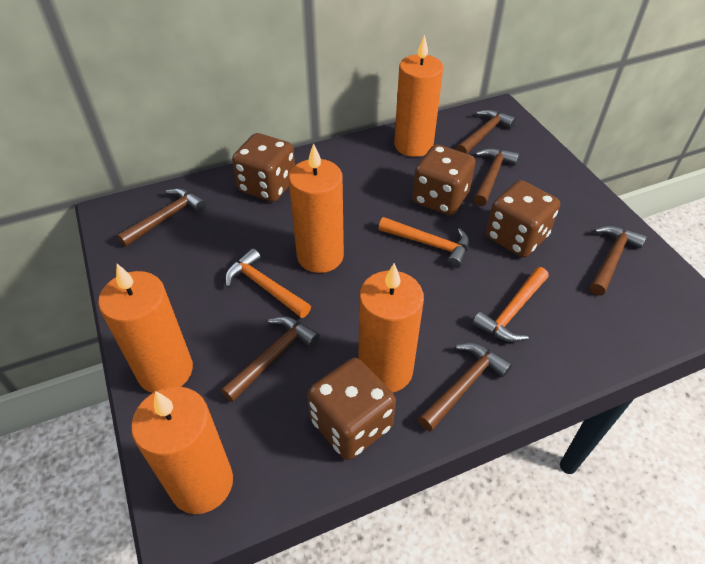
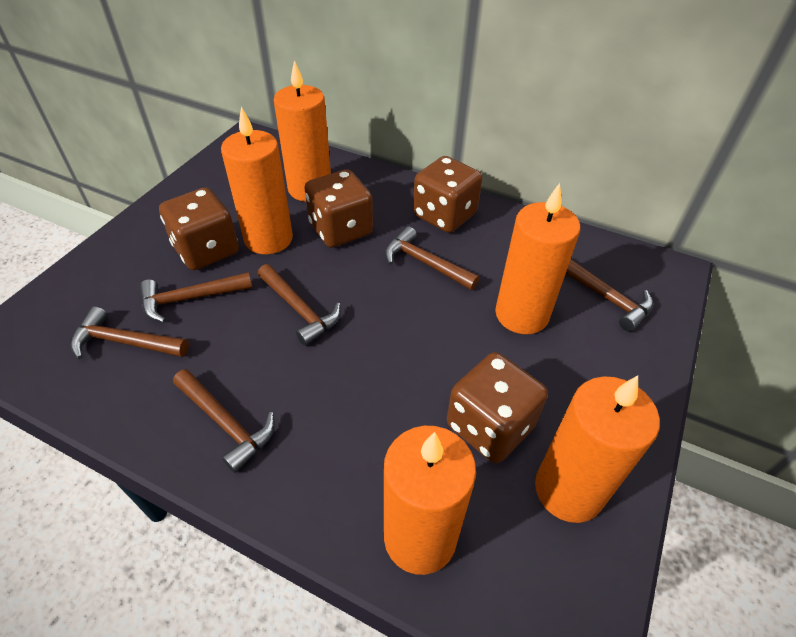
orange hammer: [225,248,311,318] [379,217,469,268] [472,267,549,342] = 3 -> none = 0

